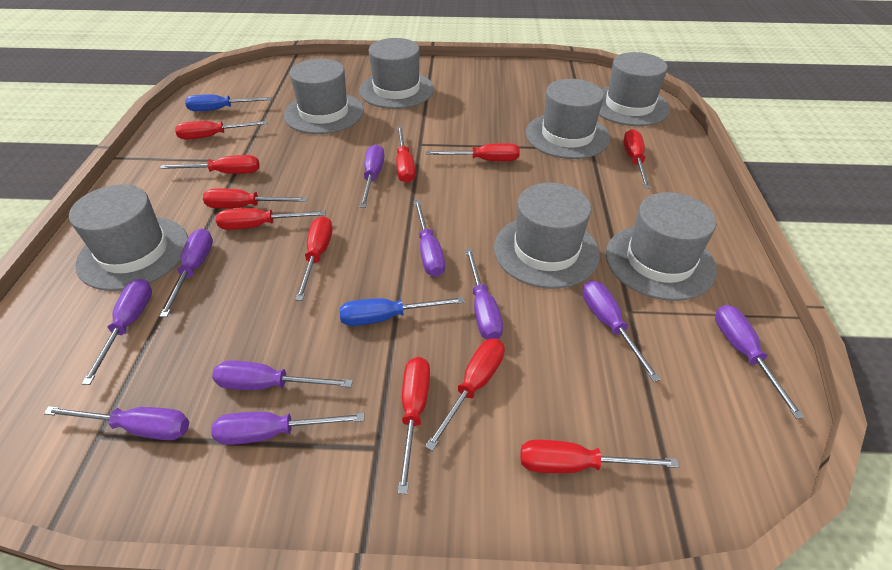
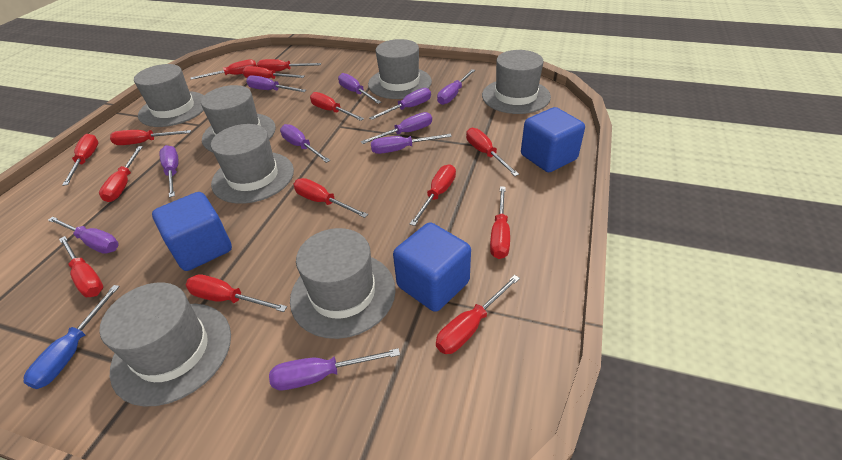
blue cube: none = 0 -> [152,192,232,271] [393,222,471,312] [521,107,585,172] = 3
blue screwdriver: [185,95,272,111] [339,297,465,326] = 2 -> [23,285,120,389] = 1
red screwdriver: [160,155,259,174] [175,121,268,139] [203,188,308,208] [216,208,326,230] [295,216,332,301] [396,126,415,183] [398,357,430,494] [425,339,505,451] [426,143,520,161] [521,440,679,473] [623,129,651,188] = 11 -> [59,236,103,297] [62,134,98,186] [99,146,143,202] [110,130,191,145] [186,274,287,312] [191,59,257,80] [242,66,304,79] [257,59,321,72] [293,178,368,218] [310,92,364,121] [410,164,456,226] [436,275,520,354] [466,128,519,176] [490,186,510,259] = 14

